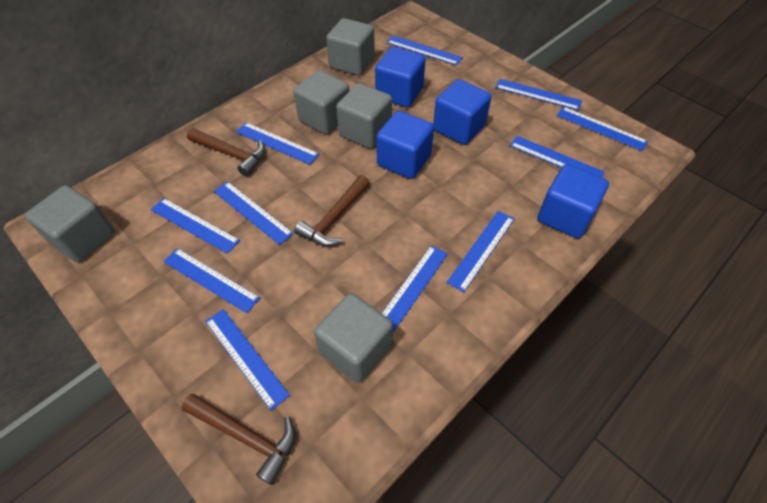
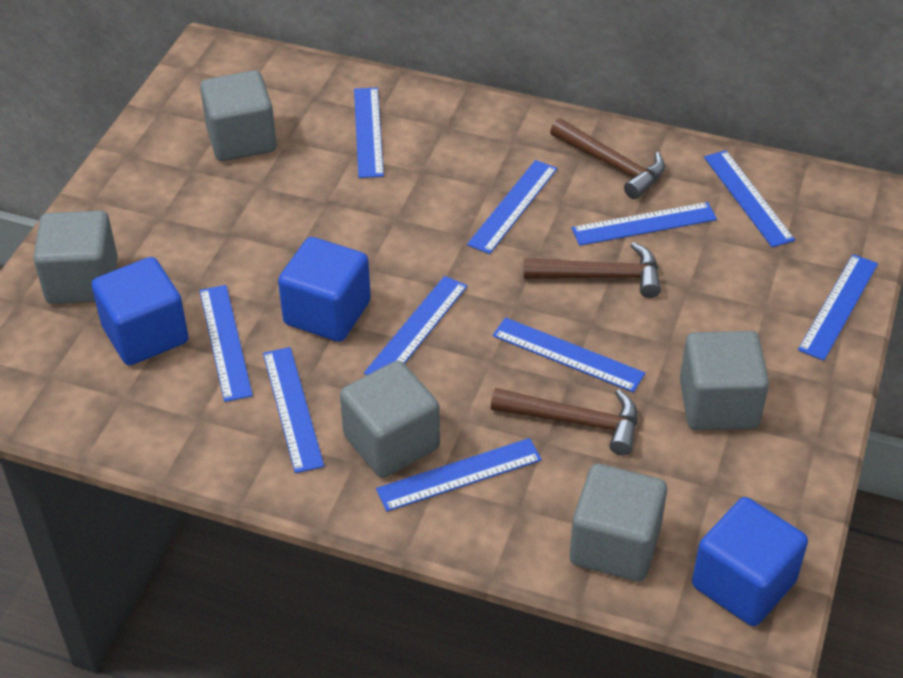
blue cube: [375,47,426,107] [376,111,434,179] [433,79,491,145] [538,164,609,238] = 4 -> [92,257,189,366] [278,237,371,342] [692,497,808,626] = 3
blue ruler: [150,198,240,254] [163,248,260,313] [205,309,290,410] [214,181,294,245] [236,122,319,165] [382,246,448,333] [387,35,463,65] [446,211,514,293] [495,79,582,111] [510,136,605,177] [556,107,648,151] = 11 -> [199,285,253,402] [263,347,324,473] [354,88,384,178] [364,276,468,375] [376,438,542,512] [467,160,557,254] [493,317,645,392] [572,202,717,246] [704,150,795,247] [798,254,878,361] = 10

